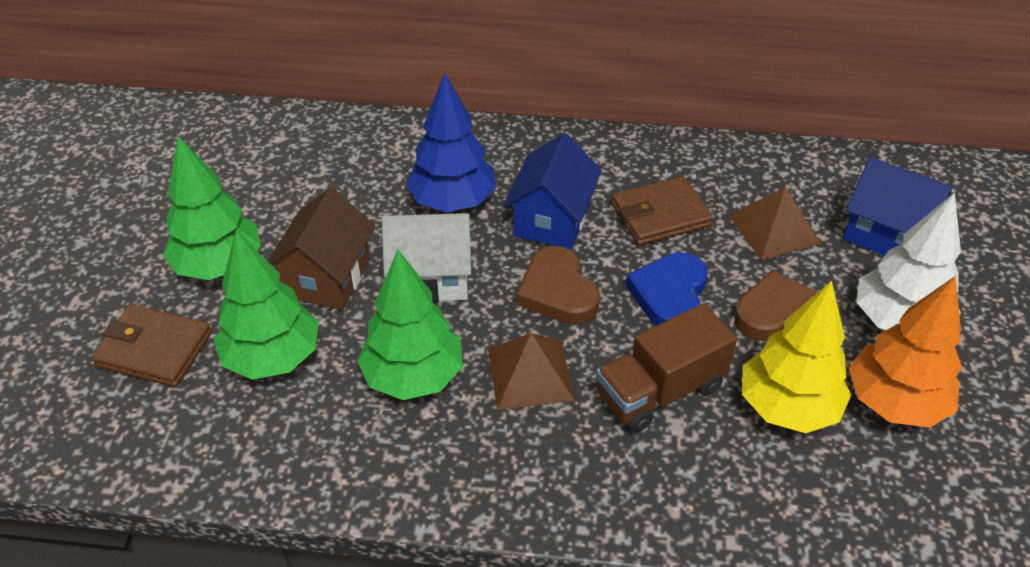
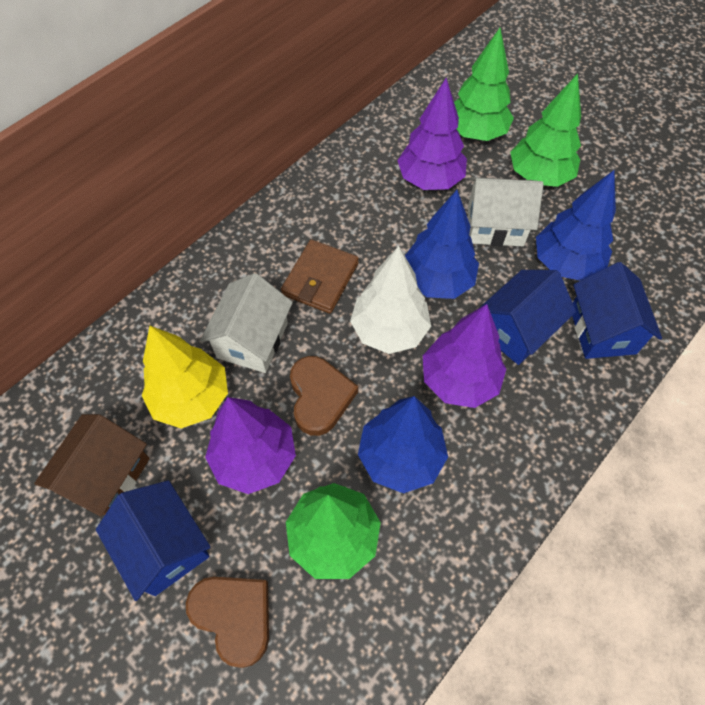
blue heart: [626,252,708,326] = 1 -> none = 0
blue house: [504,133,602,249] [843,157,952,256] = 2 -> [96,480,210,601] [478,270,576,365] [572,262,662,359] = 3
blue tree: [406,73,496,212] = 1 -> [358,396,448,493] [405,190,479,299] [536,170,616,281] = 3
brown pyramid: [488,333,574,410] [729,187,821,260] = 2 -> none = 0
brown truck: [596,303,737,433] = 1 -> none = 0
brown wallet: [91,304,212,387] [612,176,713,245] = 2 -> [281,240,359,314] = 1
orange tree: [849,276,962,428] = 1 -> none = 0
purple tree: none = 0 -> [205,397,296,494] [397,78,467,190] [423,304,506,408] = 3
white house: [382,213,471,302] = 1 -> [200,273,293,373] [468,177,544,246] = 2

